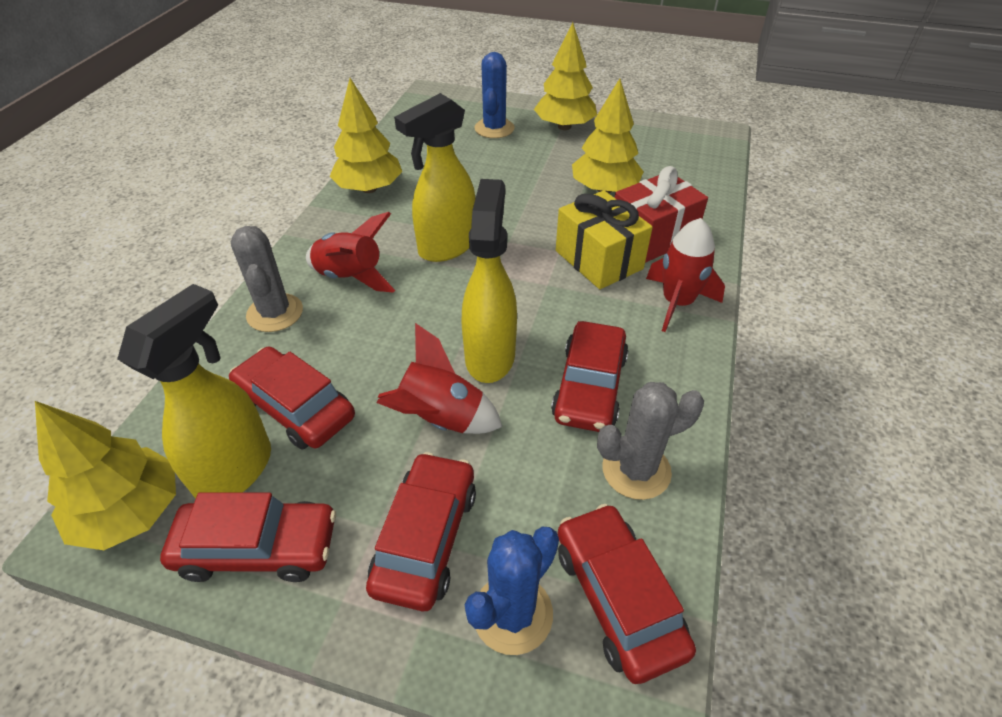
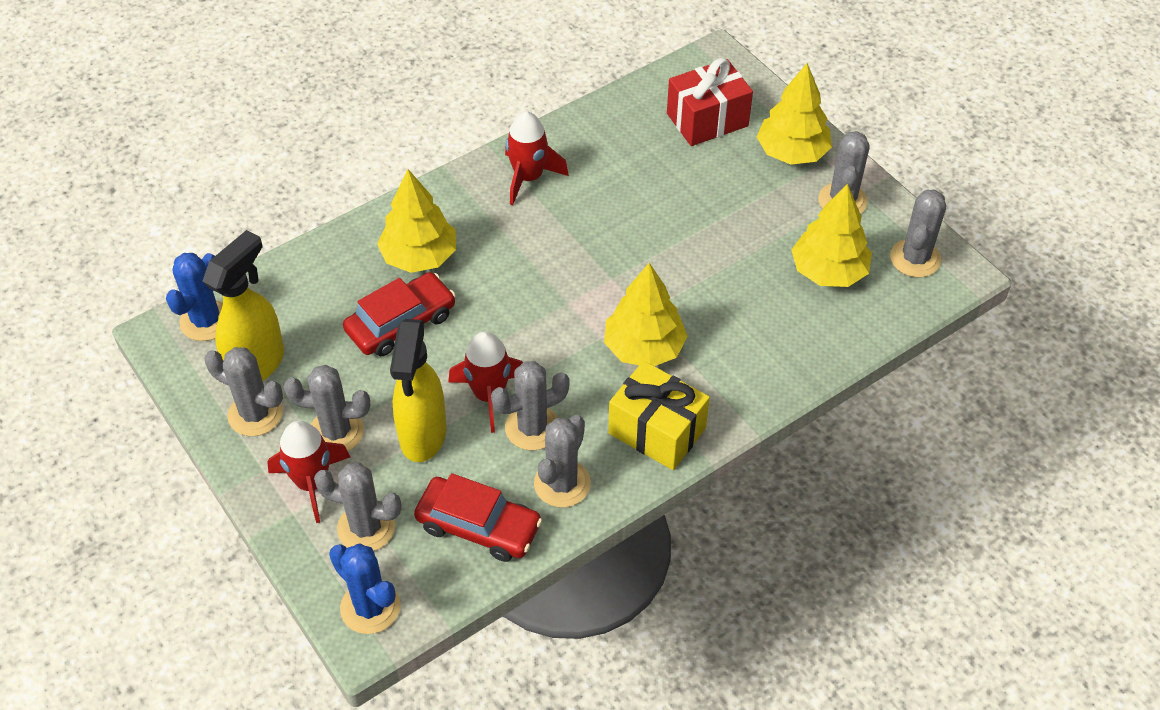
grey cactus: [231,226,303,332] [597,382,704,500] = 2 -> [204,347,283,436] [284,365,370,451] [314,463,402,551] [491,361,570,450] [534,415,591,508] [818,131,870,214] [890,190,946,277] = 7
red car: [160,492,336,582] [229,347,355,450] [366,452,476,611] [551,321,629,432] [558,504,696,684] = 5 -> [343,272,455,356] [414,473,542,562] = 2
yellow spray bottle: [117,284,271,499] [394,93,476,262] [462,179,517,383] = 3 -> [202,230,284,381] [390,319,447,462] = 2

